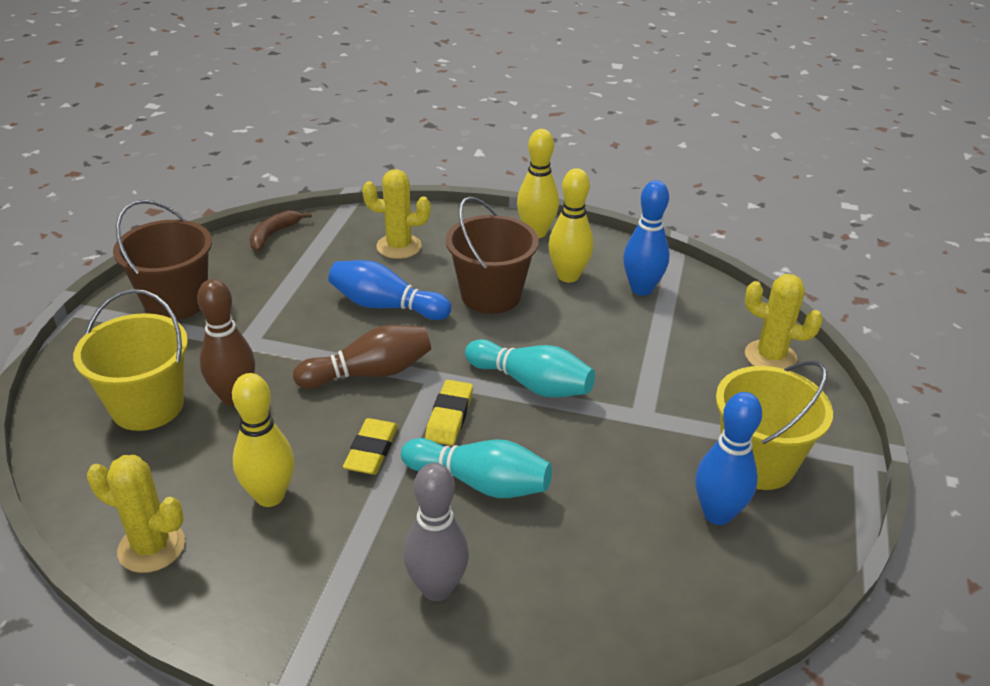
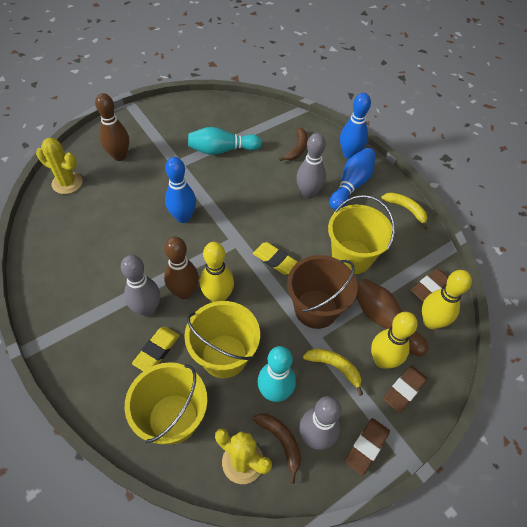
brown banana: [250,211,312,251] = 1 -> [253,413,301,484] [279,127,307,161] = 2
brown bowling pin: [197,279,255,406] [293,325,431,389] = 2 -> [95,93,129,161] [164,237,199,299] [356,279,428,356] = 3
brown bucket: [113,200,212,320] [446,196,539,314] = 2 -> [287,255,358,329] = 1
brown eraser: none = 0 -> [345,418,390,475] [383,365,428,413] [411,268,448,302] = 3
grey bowling pin: [403,463,469,601] = 1 -> [121,255,160,317] [296,133,326,199] [299,396,342,450] = 3
yellow banana: none = 0 -> [303,349,363,396] [381,192,427,229] = 2
yellow bucket: [73,289,188,431] [716,361,833,490] = 2 -> [124,362,207,444] [184,301,260,378] [328,195,395,274] = 3
yellow cactus: [87,455,185,573] [362,169,431,259] [745,274,823,369] = 3 -> [36,138,83,194] [215,428,272,484] = 2

